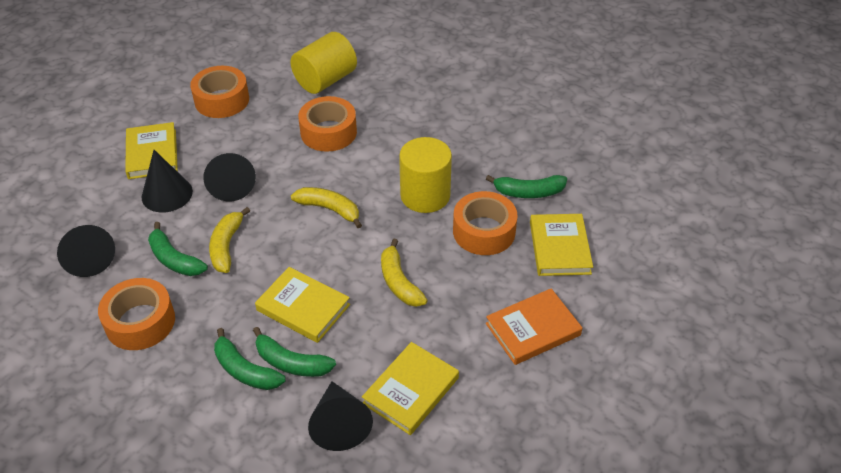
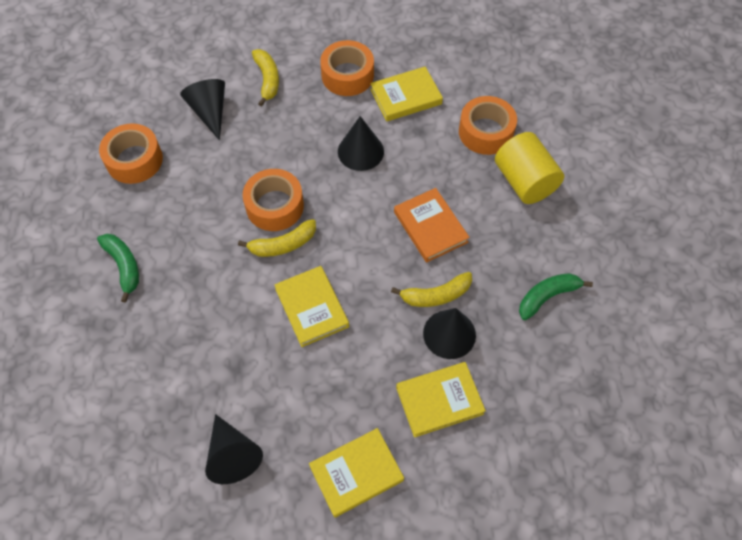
green banana: [148,222,208,276] [214,328,286,390] [253,327,336,377] [486,175,567,198] = 4 -> [97,234,139,303] [519,273,593,320] = 2
yellow cylinder: [290,32,357,94] [399,137,452,213] = 2 -> [495,132,564,204] = 1

